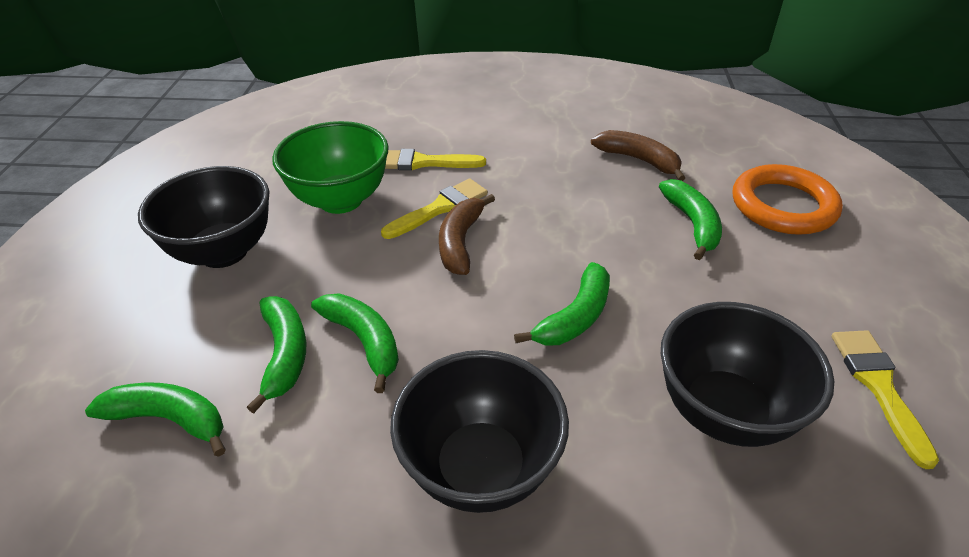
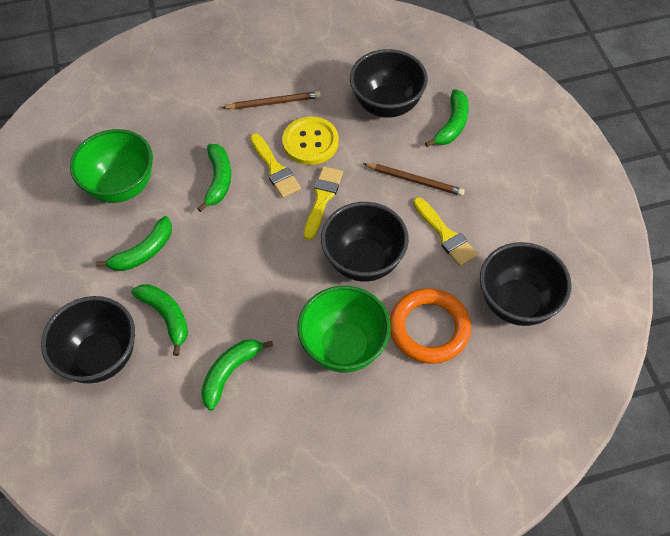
black bowl: [138,166,269,268] [390,350,569,513] [661,302,834,447] = 3 -> [41,296,135,383] [321,202,409,282] [350,49,428,118] [480,242,571,326] = 4
brown banana: [439,194,495,275] [591,130,685,181] = 2 -> none = 0
brown pencil: none = 0 -> [222,91,321,109] [363,163,465,196] = 2
green bowl: [272,121,389,214] = 1 -> [70,129,153,203] [297,286,391,373] = 2
yellow button: none = 0 -> [282,117,339,165] = 1

